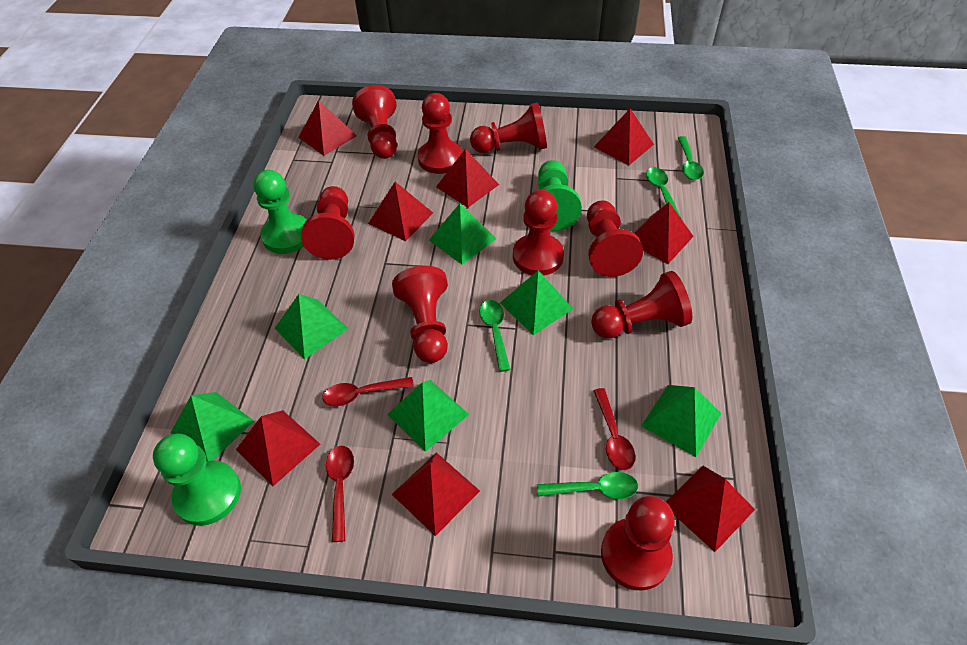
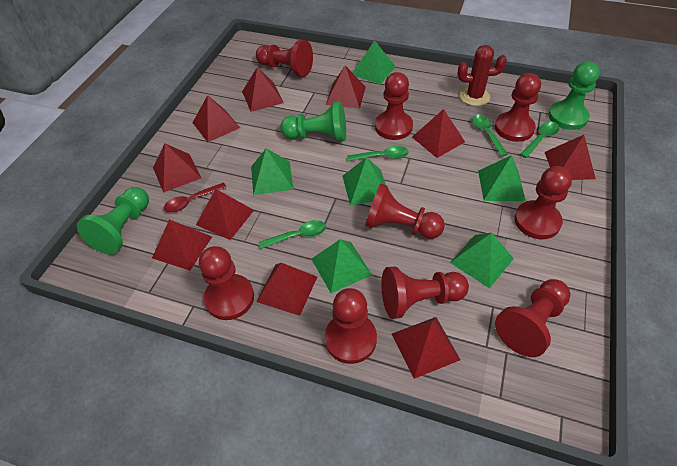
red cactus: none = 0 -> [458,45,507,106] = 1
red pyramid: [236,410,320,486] [298,100,357,156] [368,182,433,241] [392,452,480,536] [436,149,499,208] [594,109,654,165] [634,202,694,264] [666,466,755,552] = 8 -> [152,220,212,271] [153,143,201,193] [193,95,240,142] [196,189,254,240] [242,67,284,112] [256,263,317,316] [326,66,366,109] [392,317,460,379] [412,109,465,158] [545,135,596,180] = 10
red spoon: [322,377,414,406] [326,446,354,542] [593,388,635,470] = 3 -> [164,182,227,213] = 1

